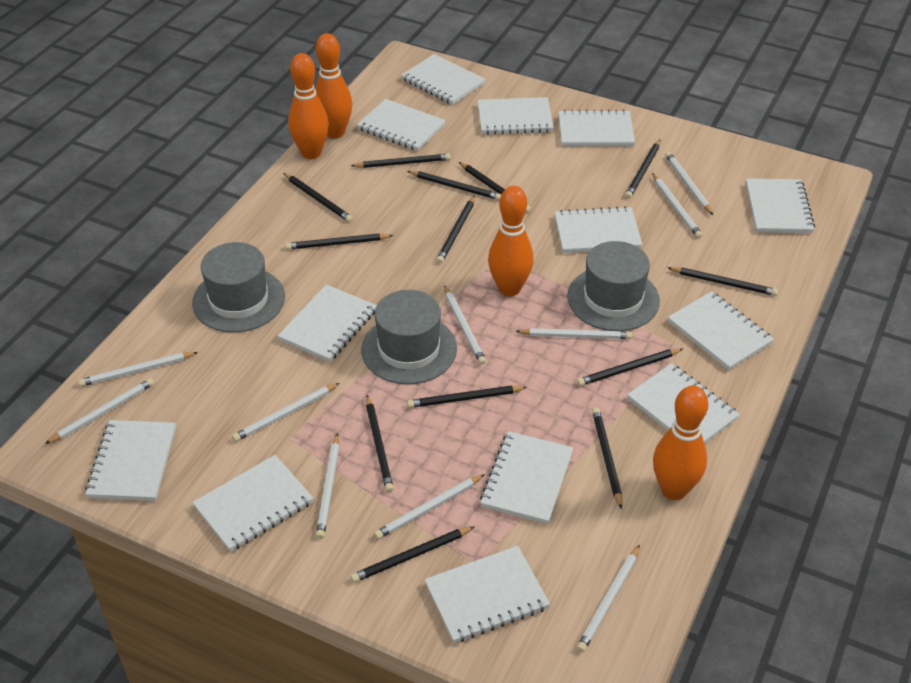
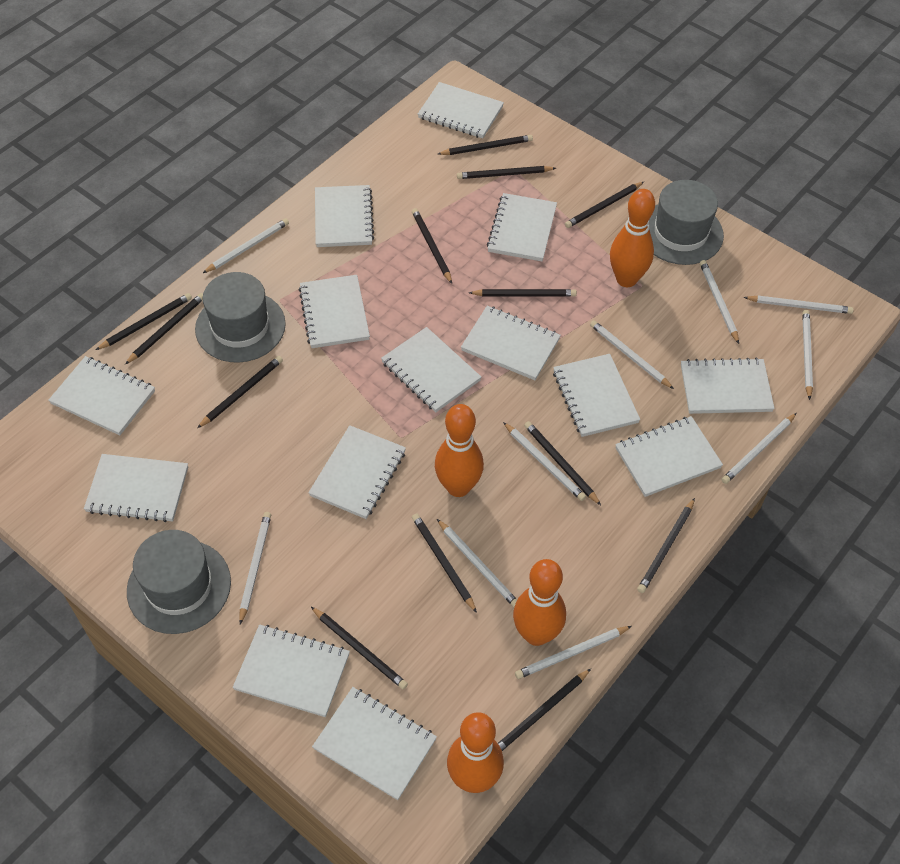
white notebook: [85,420,176,501] [192,455,314,552] [278,284,377,362] [357,99,446,151] [401,54,486,105] [424,546,550,643] [478,97,554,135] [480,431,573,524] [555,206,642,253] [558,110,635,146] [627,363,740,444] [668,291,774,370] [746,178,815,233] = 13 -> [48,356,155,435] [84,454,188,522] [232,624,350,717] [299,275,370,348] [308,425,406,519] [312,687,437,800] [315,185,374,247] [381,327,481,412] [418,82,504,138] [461,306,561,380] [487,193,557,261] [553,354,640,437] [615,416,723,497] [681,357,775,414] = 14

